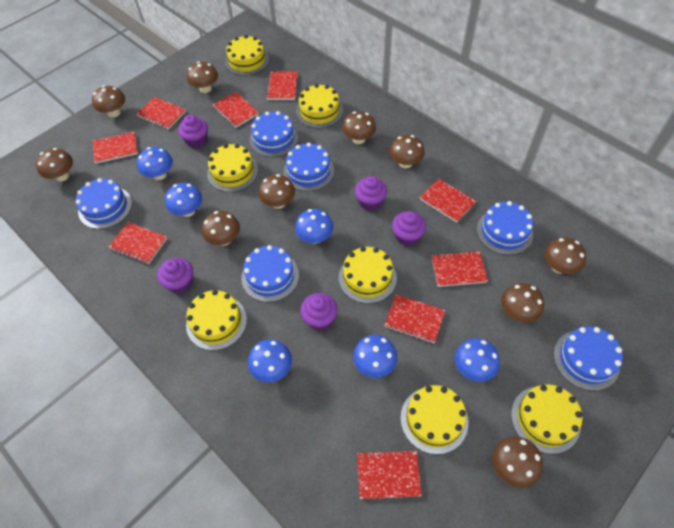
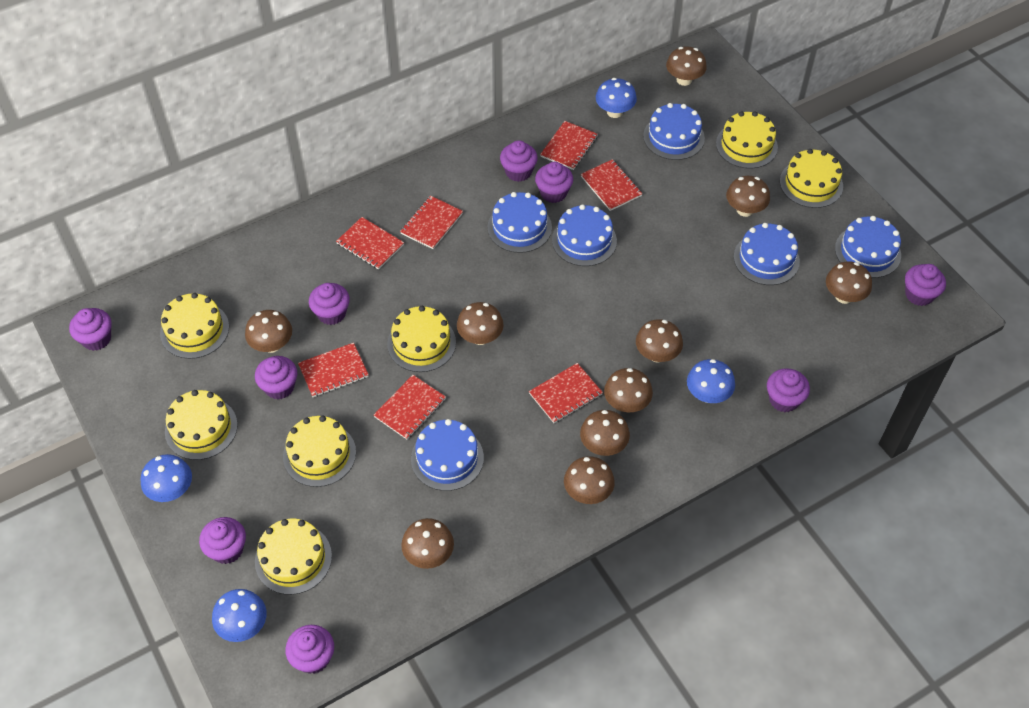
blue mushroom: [137,147,173,180] [165,183,202,217] [248,339,292,383] [295,209,333,244] [353,335,397,378] [455,338,500,382] = 6 -> [141,454,192,502] [212,589,267,642] [596,78,637,118] [687,359,735,403] = 4
purple cupcake: [157,258,193,294] [178,115,208,148] [300,293,338,331] [355,176,387,211] [392,211,426,246] = 5 -> [69,308,112,351] [199,517,246,564] [255,356,297,400] [285,625,334,674] [309,283,350,325] [500,140,538,182] [535,162,573,203] [767,368,810,412] [905,264,946,306] = 9
red notebook: [92,131,138,163] [108,222,167,264] [136,97,186,130] [213,92,259,128] [266,71,298,100] [357,449,422,499] [384,295,445,343] [420,179,476,222] [432,251,488,287] = 9 -> [298,343,369,397] [336,217,404,270] [374,375,446,439] [400,196,463,249] [529,363,603,423] [540,121,598,170] [581,159,643,211] = 7

